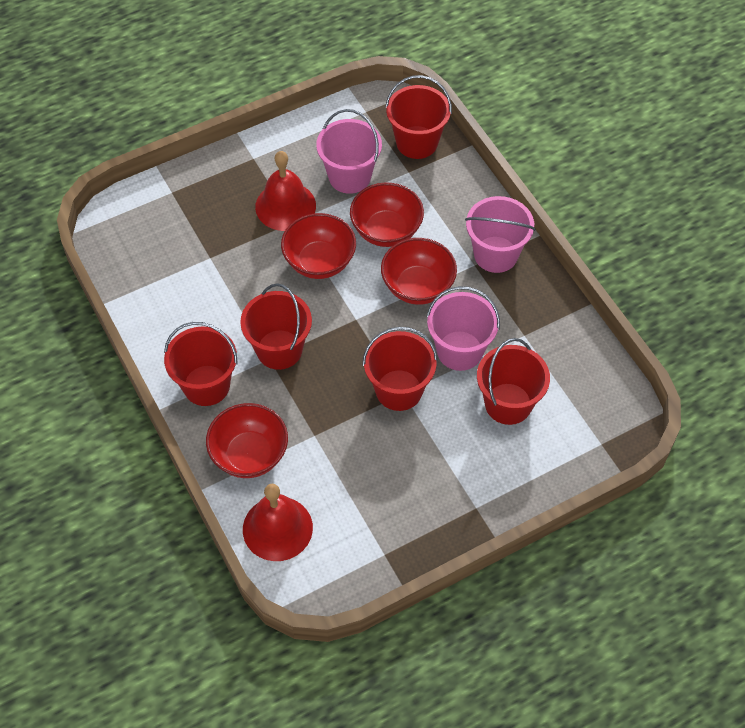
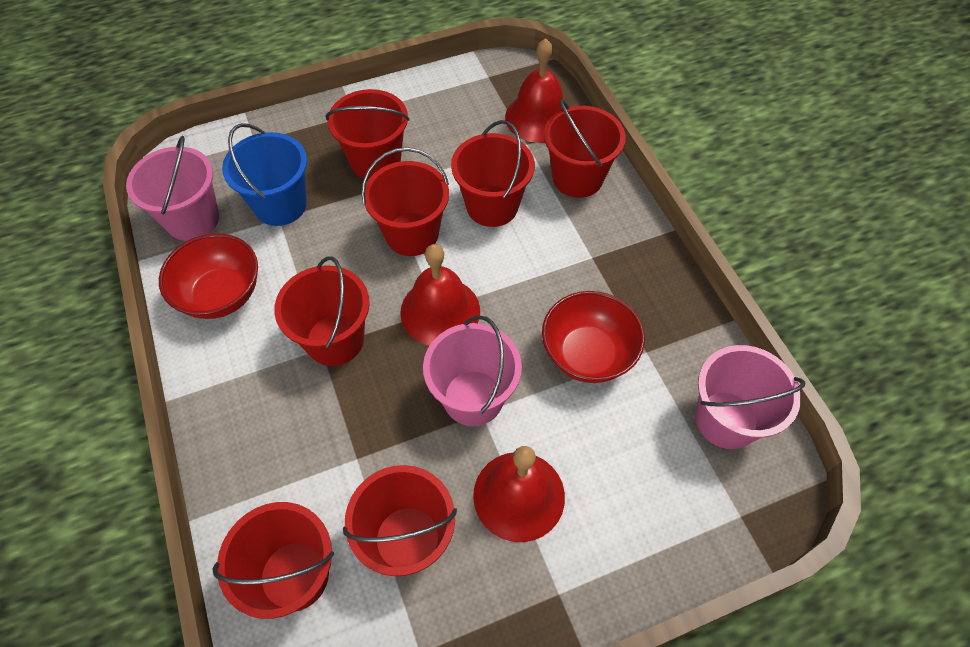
blue bucket: none = 0 -> [222,123,307,226] = 1
red bell: [243,483,313,561] [255,151,316,231] = 2 -> [400,244,480,346] [473,446,565,542] [505,38,563,143] = 3
red bowl: [206,403,288,478] [281,213,356,279] [350,182,424,247] [381,238,457,305] = 4 -> [159,233,258,319] [542,291,645,383] = 2
red bucket: [164,322,238,406] [240,283,312,370] [362,327,438,411] [385,75,452,159] [477,338,550,425] = 5 -> [213,502,334,619] [274,256,369,366] [325,89,409,180] [343,465,457,576] [361,147,449,256] [451,120,535,227] [544,99,626,198] = 7

